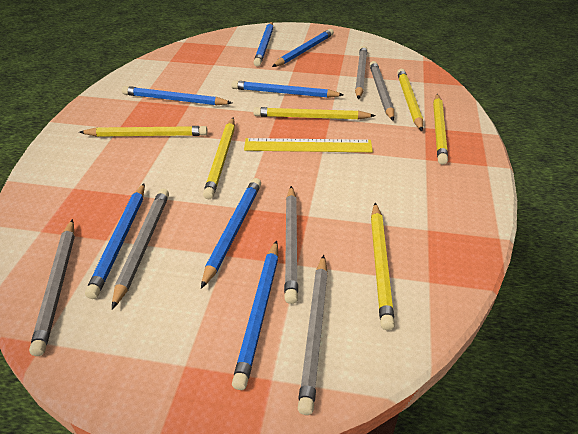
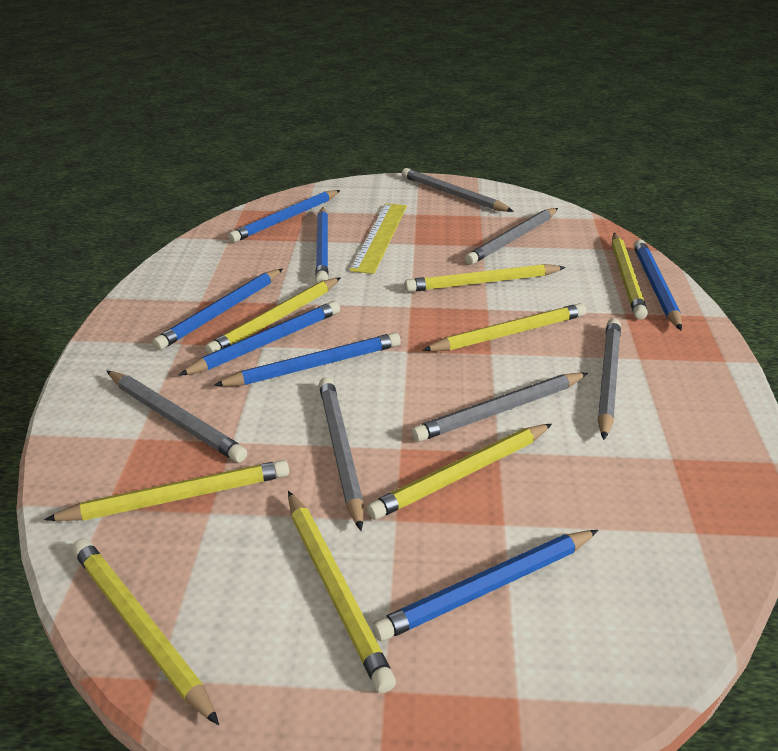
yellow pencil: [79,126,208,137] [203,117,235,199] [253,107,376,120] [371,203,395,330] [397,68,423,131] [433,94,448,165] = 6 -> [44,460,289,521] [72,538,219,725] [205,277,341,354] [288,491,396,693] [367,424,552,520] [405,264,566,292] [422,303,586,351] [612,233,648,319] = 8

